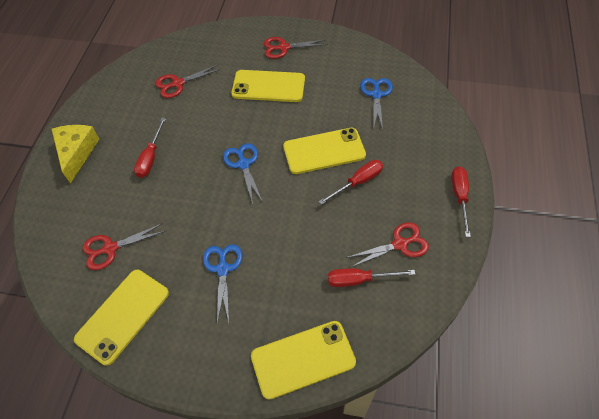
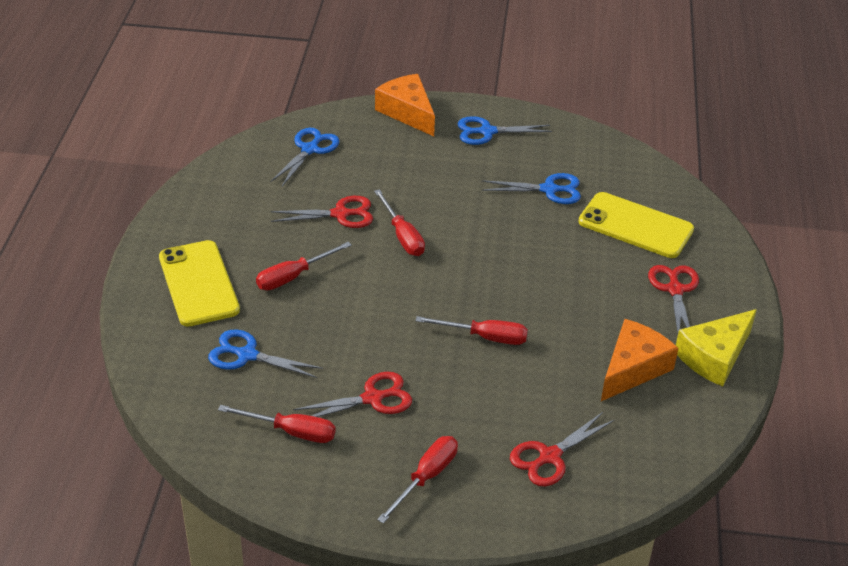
blue scissors: [203,244,243,323] [223,143,263,204] [360,78,393,130] = 3 -> [208,329,323,378] [270,128,340,186] [457,116,552,145] [482,173,581,204] = 4
orange cheese: none = 0 -> [375,74,435,136] [601,319,679,401] = 2
red screwdriver: [134,118,166,178] [319,160,383,205] [328,268,415,287] [451,166,471,237] = 4 -> [218,405,336,443] [256,242,352,290] [374,189,425,256] [377,436,458,524] [416,316,528,345] = 5
yellow phone: [74,270,169,366] [231,70,305,102] [251,321,356,400] [283,128,366,174] = 4 -> [159,240,240,327] [578,192,694,258] = 2

